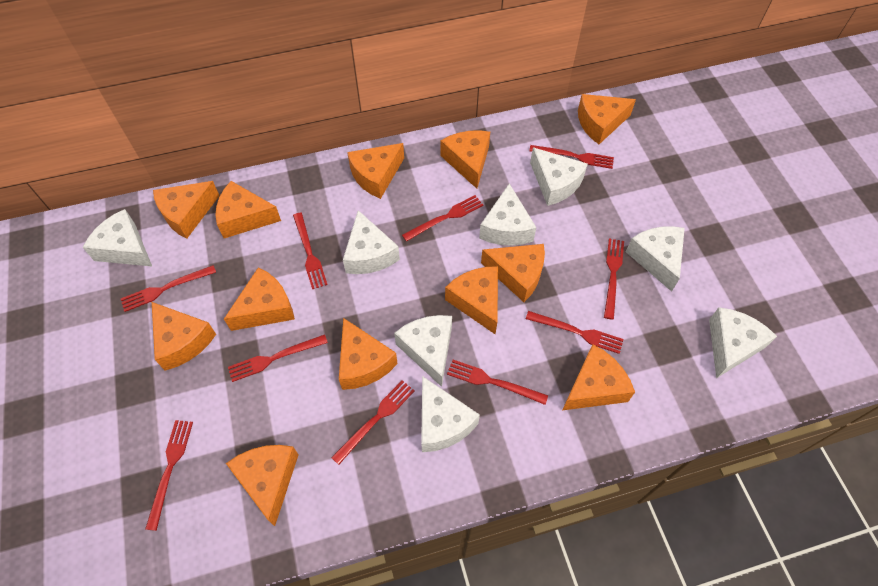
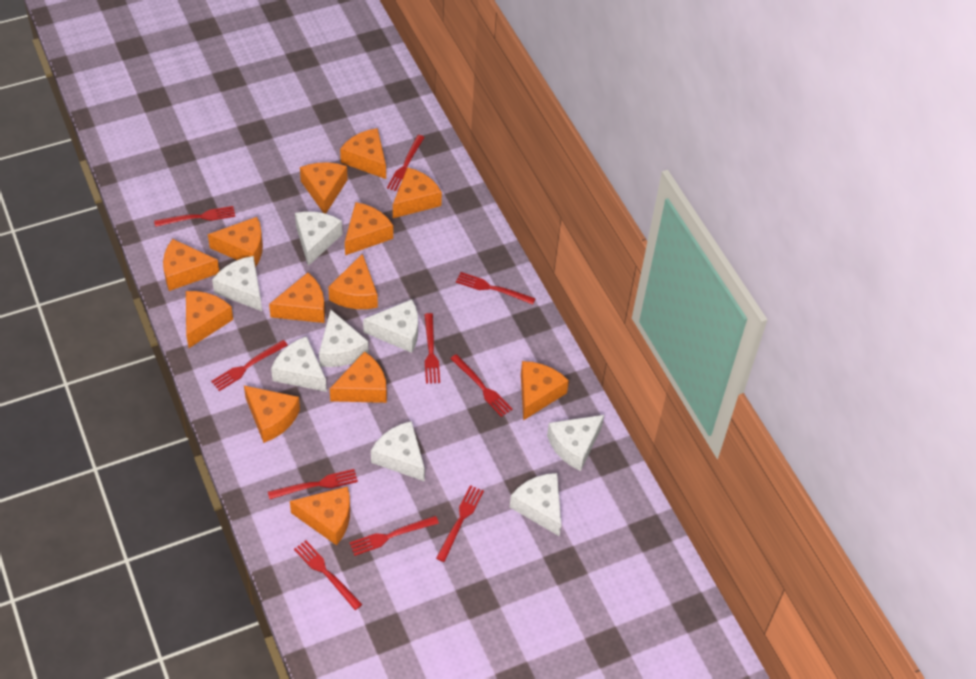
orange cheese: [152,302,216,371] [153,181,220,239] [215,181,281,238] [224,268,295,331] [226,445,298,526] [339,318,398,390] [347,143,404,199] [441,130,490,189] [445,266,498,334] [481,244,545,302] [562,344,635,410] [578,94,636,144] = 12 -> [163,239,219,291] [186,291,233,348] [208,217,263,267] [244,385,300,443] [269,273,325,323] [290,486,350,545] [300,162,348,214] [328,253,378,309] [330,351,387,403] [340,128,386,179] [345,202,393,255] [393,167,442,218] [521,361,569,421] = 13

